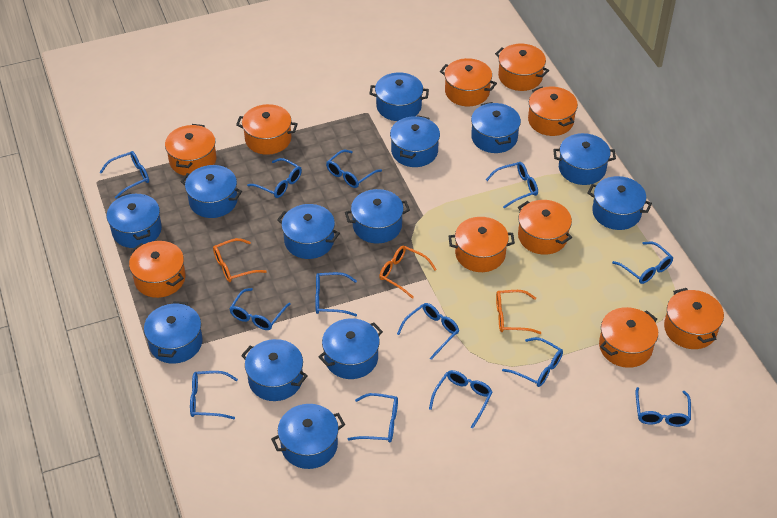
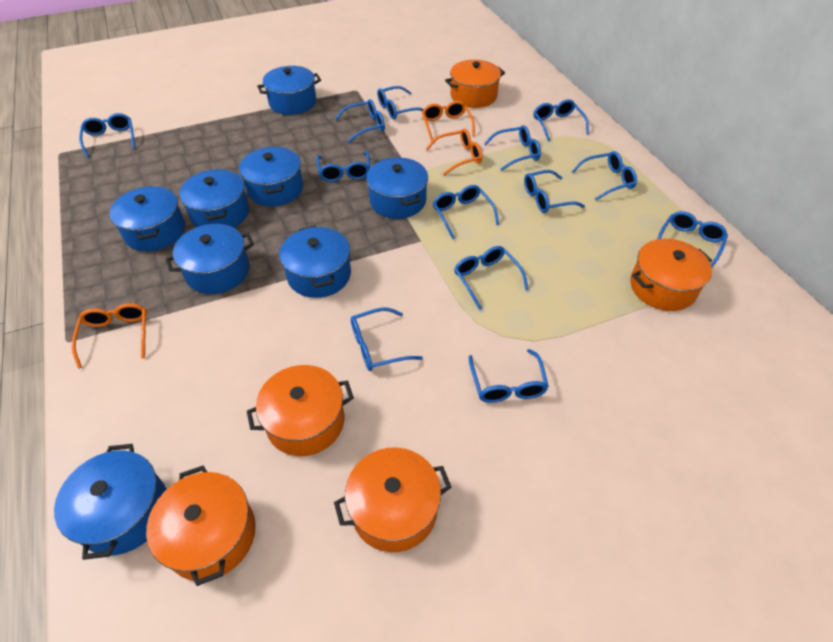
blue pot: [107,193,162,248] [144,301,203,364] [181,165,242,218] [241,339,308,401] [271,404,345,469] [277,204,340,259] [318,318,383,379] [345,189,410,244] [369,73,429,121] [390,115,440,167] [471,102,521,153] [553,133,616,185] [587,176,652,230] = 13 -> [54,444,167,560] [109,186,185,251] [166,224,254,294] [179,169,249,228] [239,147,303,206] [257,66,321,115] [279,226,351,298] [366,157,428,219] = 8
orange pot: [129,241,186,298] [165,124,216,176] [236,104,298,155] [440,58,497,106] [449,217,515,272] [495,44,549,91] [518,200,572,255] [528,86,578,136] [599,307,658,368] [664,288,724,349] = 10 -> [146,465,256,586] [247,365,354,456] [334,447,451,552] [445,60,505,108] [630,239,712,311] = 5

